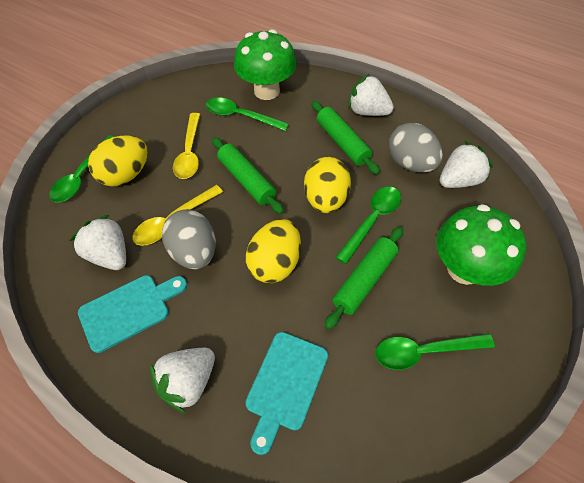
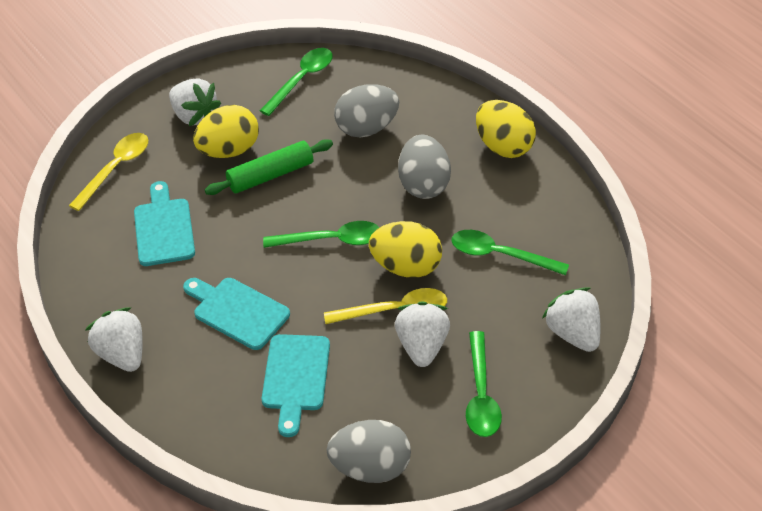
green mushroom: [234,29,297,100] [436,204,526,286] = 2 -> none = 0
green rolling pin: [212,137,284,214] [311,101,380,175] [324,227,403,330] = 3 -> [205,139,333,195] = 1
grey egg: [162,209,216,269] [389,123,443,173] = 2 -> [326,420,411,483] [334,84,399,138] [398,135,451,199] = 3
turquoise cutting board: [78,275,187,353] [245,332,328,455] = 2 -> [134,181,195,266] [183,278,290,350] [262,334,330,437] = 3

